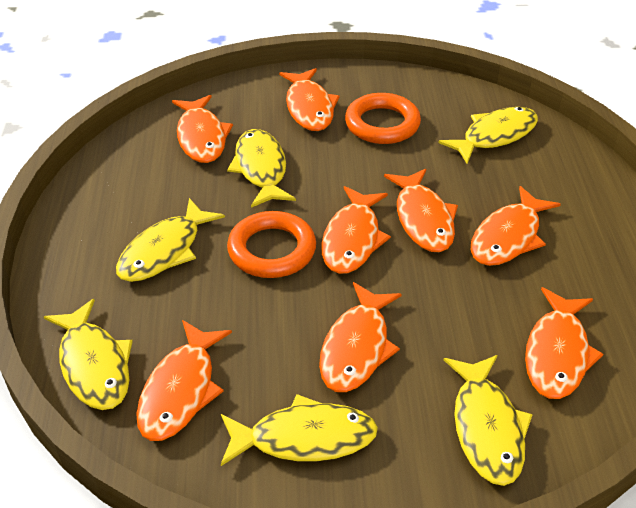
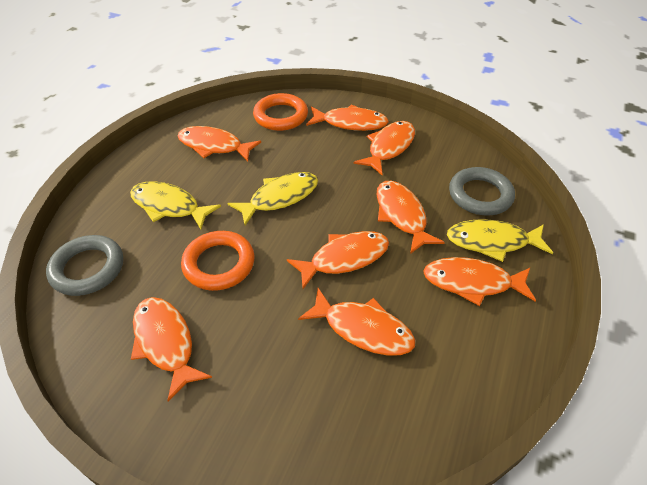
grey ring: none = 0 -> [46,235,123,296] [449,167,515,216] = 2
yellow fish: [44,299,133,410] [116,198,225,282] [221,394,378,466] [227,129,296,208] [438,107,538,164] [444,355,533,486] = 6 -> [130,181,221,229] [228,172,318,225] [447,219,553,262] = 3

